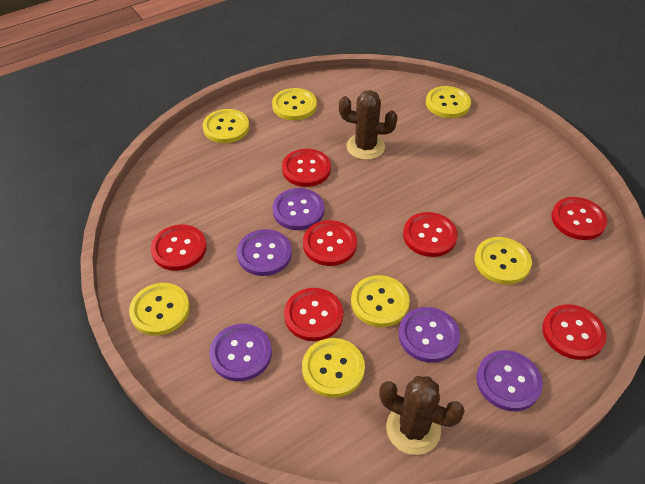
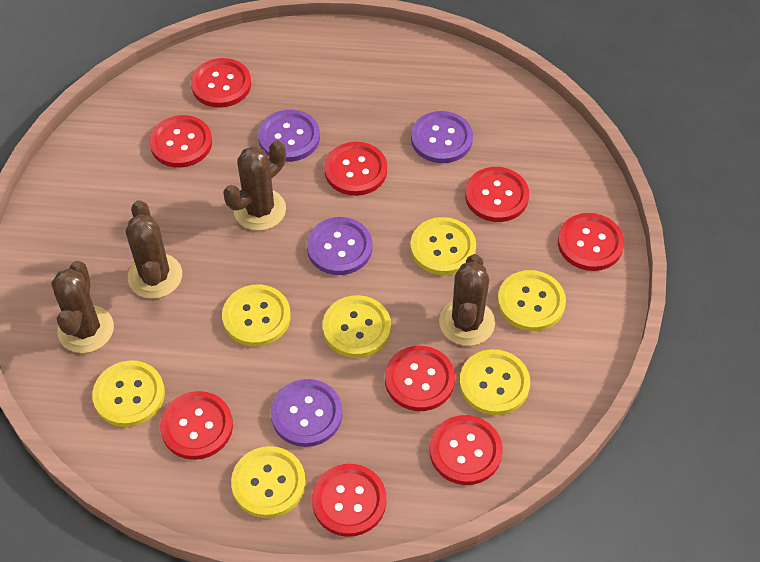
brown cactus: [339,90,398,160] [379,376,465,455] = 2 -> [51,261,114,353] [126,200,182,299] [223,140,286,231] [439,254,495,346] = 4
purple button: [209,324,272,381] [237,229,292,276] [272,188,324,230] [398,307,460,363] [476,350,543,411] = 5 -> [258,110,320,162] [271,379,343,447] [307,217,372,275] [411,111,473,163] = 4
red button: [151,224,207,271] [282,149,331,187] [284,288,343,341] [303,220,357,266] [403,212,458,257] [542,304,606,360] [551,197,607,240] = 7 -> [149,115,212,168] [160,391,233,460] [191,58,251,108] [312,464,387,537] [324,142,387,196] [385,346,455,411] [429,415,503,485] [465,167,529,222] [558,213,624,271] = 9

